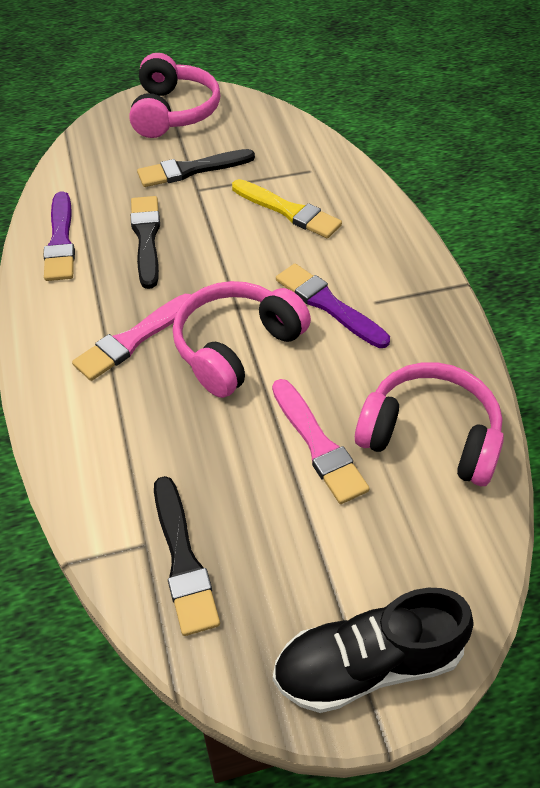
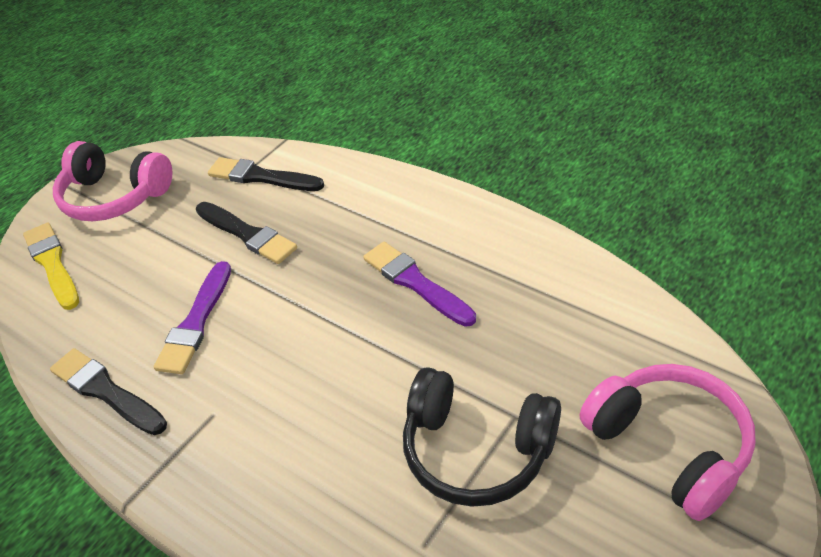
black headphones: none = 0 -> [403,367,561,507] = 1
black shoe: [273,588,474,713] = 1 -> none = 0
pink brush: [72,294,191,381] [272,379,370,504] = 2 -> none = 0
pink headphones: [129,53,220,138] [173,281,311,398] [355,362,504,486] = 3 -> [53,141,173,221] [580,364,756,521] = 2

